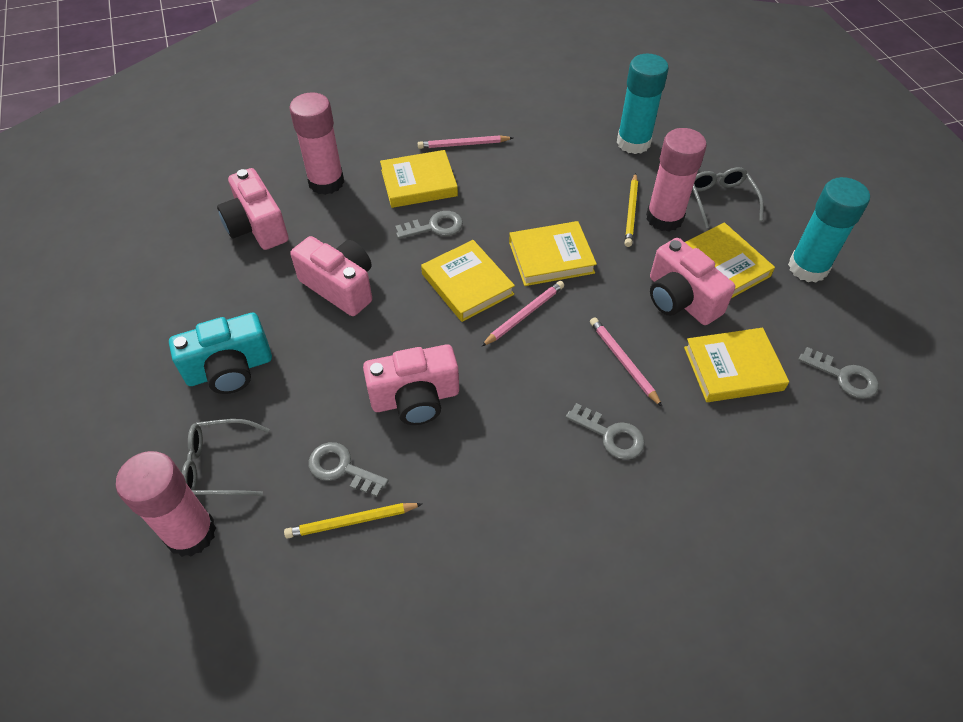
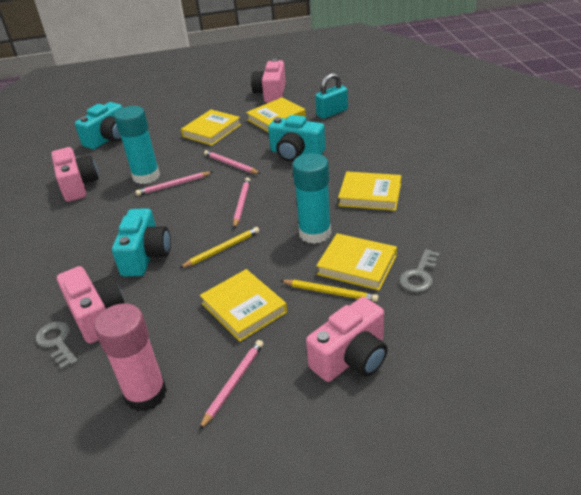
grey glasses: [182,419,269,496] [692,167,764,228] = 2 -> none = 0
grey key: [309,442,388,497] [395,211,463,239] [566,403,645,460] [798,347,879,399] = 4 -> [35,321,78,370] [399,249,439,293] = 2
pink glue stick: [116,451,216,557] [290,92,344,195] [646,128,707,232] = 3 -> [95,303,167,412] = 1
pink pencil: [418,135,513,149] [481,281,564,347] [590,317,662,407] = 3 -> [136,172,212,196] [199,340,263,430] [204,150,261,174] [233,178,250,229] = 4
turquoise camera: [169,313,272,394] = 1 -> [75,102,123,149] [112,208,171,277] [268,115,326,162] = 3
turquoise padlock: none = 0 -> [315,73,348,119] = 1

